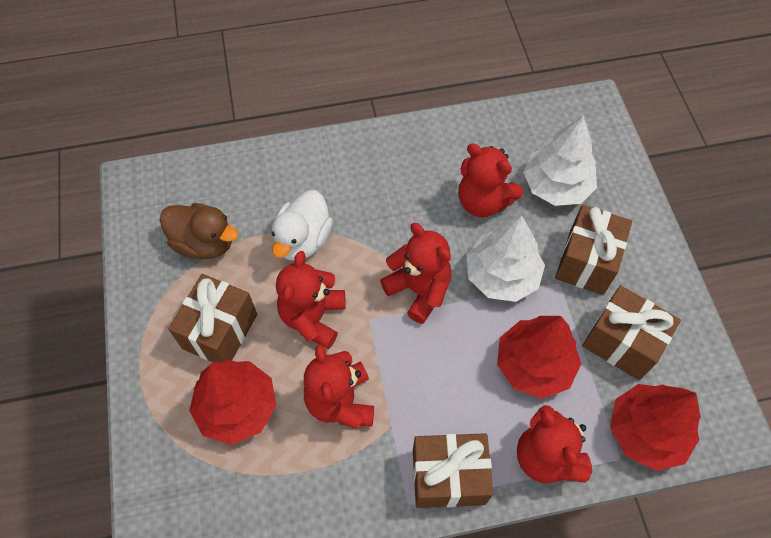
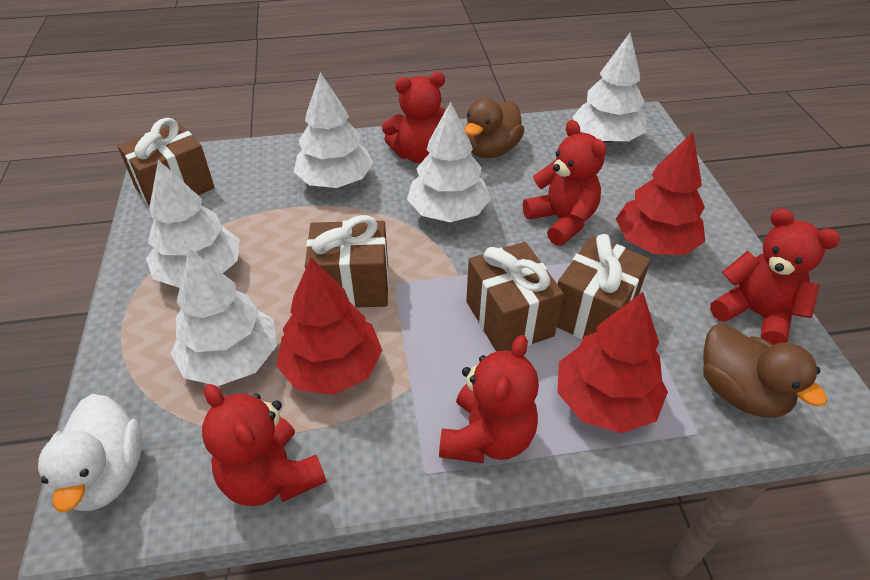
brown duck: [160,203,238,259] = 1 -> [464,98,525,158] [703,324,827,418] = 2
white tree: [466,215,545,302] [523,116,597,206] = 2 -> [146,160,240,288] [171,248,277,386] [294,72,373,188] [407,101,491,222] [573,33,646,143] = 5

